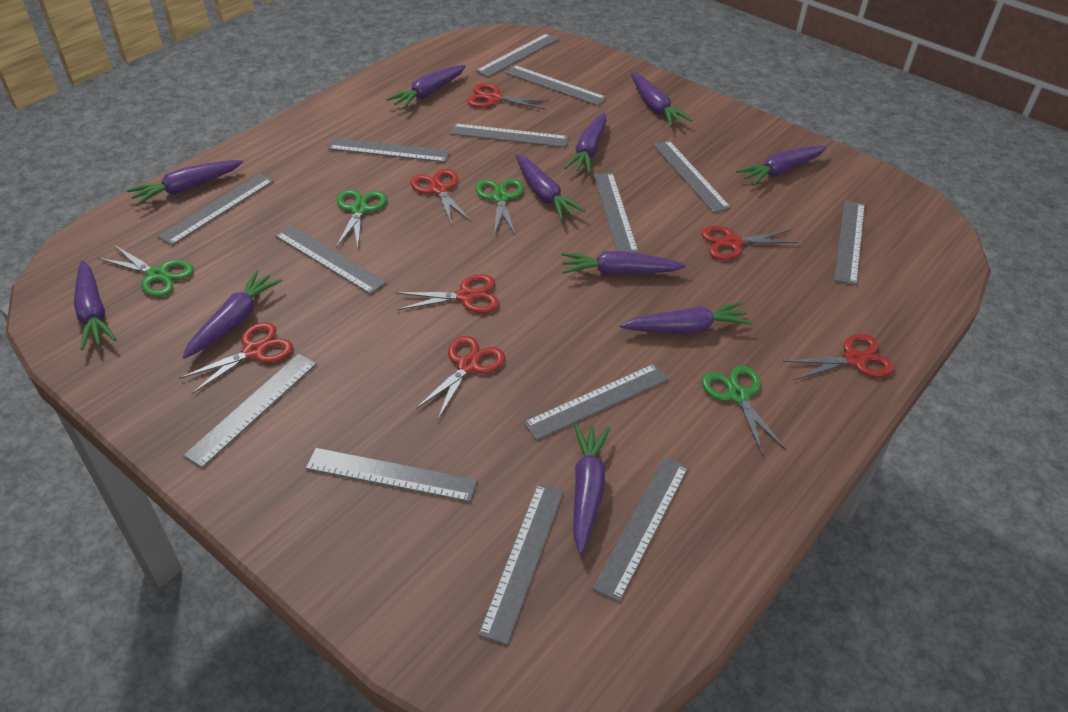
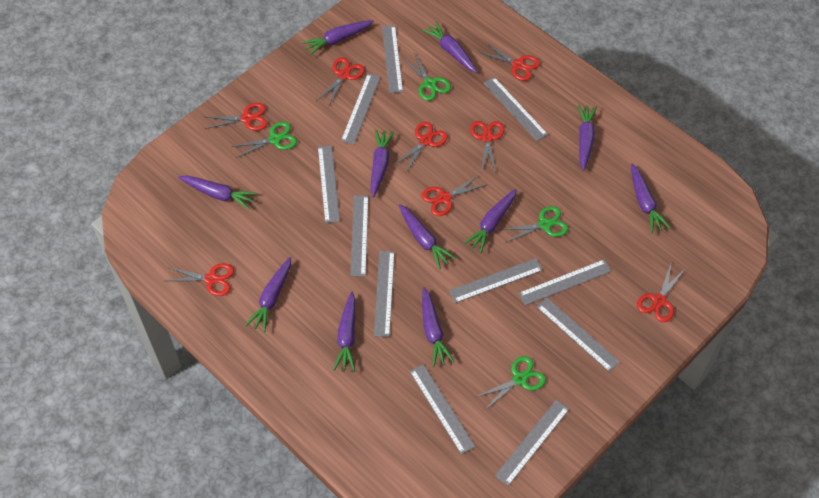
grey ruler: [158,173,274,246] [183,353,317,468] [275,225,386,294] [306,448,477,502] [328,138,450,163] [450,123,569,148] [476,33,559,77] [478,483,564,645] [505,65,607,106] [523,364,669,440] [593,457,689,602] [594,173,639,253] [653,140,731,213] [834,200,865,285] = 14 -> [318,146,340,223] [341,74,381,144] [350,195,369,276] [374,251,395,337] [382,25,403,93] [410,364,475,454] [449,258,543,303] [483,77,548,141] [495,400,569,486] [519,260,611,305] [537,298,620,372] = 11
red scissors: [179,322,293,394] [395,274,499,313] [410,169,472,225] [416,336,505,419] [467,83,549,110] [701,226,799,260] [783,334,894,380] = 7 -> [166,263,234,296] [205,103,267,131] [316,57,365,107] [394,122,448,172] [422,174,486,216] [470,121,505,173] [479,42,540,81] [637,264,685,322] = 8

